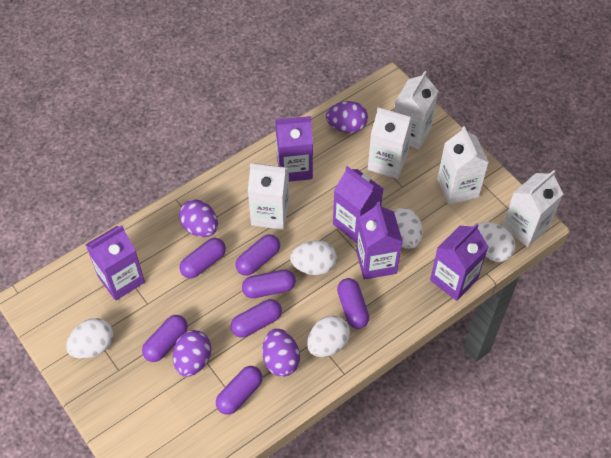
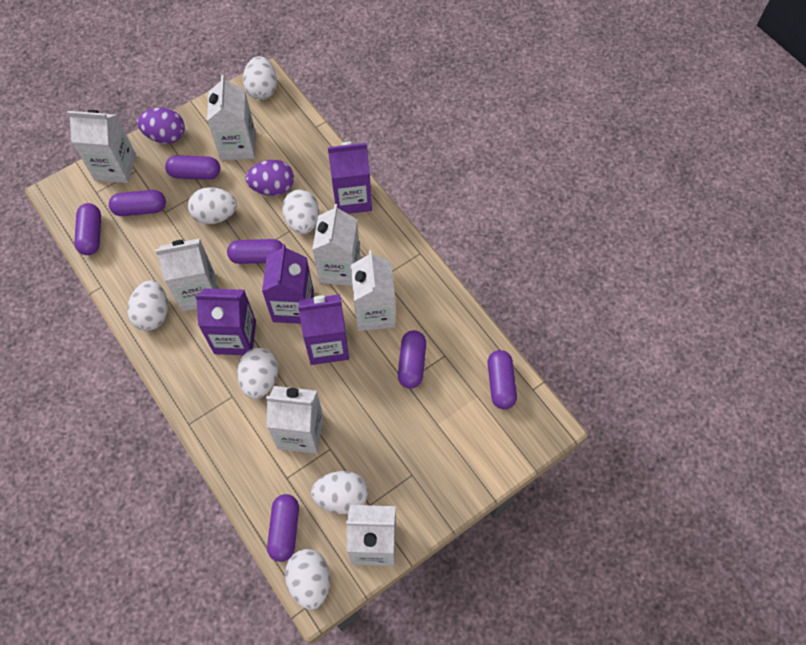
purple carton: [85,225,145,301] [275,116,313,182] [333,166,383,243] [356,202,403,280] [430,224,489,301] = 5 -> [195,288,256,355] [262,244,314,324] [298,294,349,365] [328,142,372,214] = 4
purple egg: [173,330,211,377] [179,199,218,237] [262,328,300,377] [326,101,368,133] = 4 -> [137,108,185,144] [245,159,294,196] = 2
white carton: [248,163,289,230] [368,108,413,179] [394,71,438,150] [437,126,489,205] [502,170,563,247] = 5 -> [67,110,136,183] [155,238,217,312] [207,75,256,160] [266,386,323,454] [312,204,360,286] [346,505,396,566] [351,250,396,331] = 7
white egg: [66,318,113,359] [290,241,337,275] [307,315,350,357] [394,208,423,249] [478,222,515,262] = 5 -> [127,280,168,331] [188,187,237,224] [237,348,278,399] [243,56,277,100] [282,189,319,234] [285,549,330,610] [311,471,368,514] = 7

